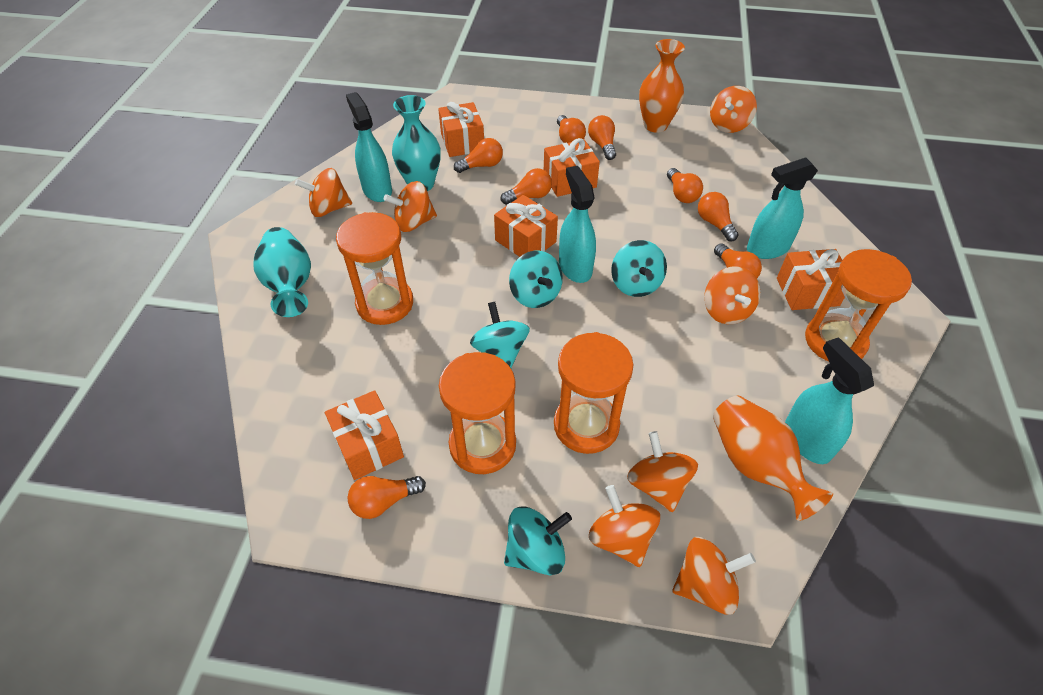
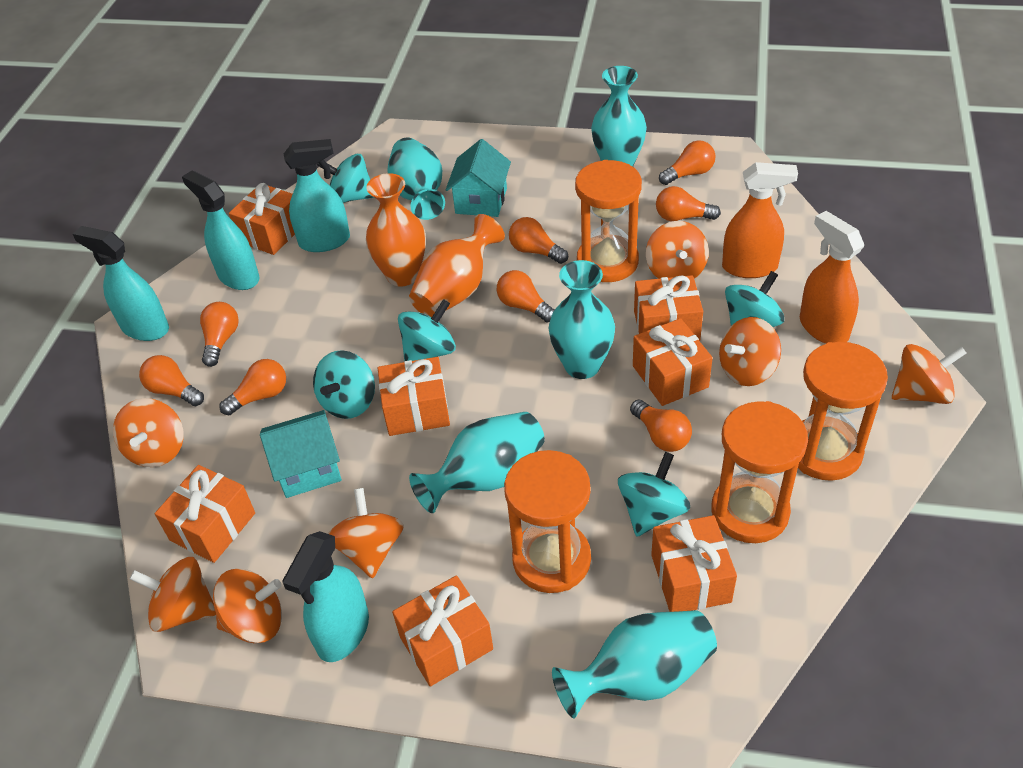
orange gift: [325,390,404,480] [438,102,484,157] [494,195,558,257] [544,138,600,197] [777,249,845,310] = 5 -> [155,465,255,563] [229,183,295,255] [378,357,450,436] [392,575,493,686] [633,318,713,406] [634,275,703,341] [651,515,737,612] = 7
orange spray bottle: none = 0 -> [722,162,798,278] [800,211,864,344] = 2
turquoise house: none = 0 -> [260,410,342,498] [446,139,511,217] = 2
turquoise spinning top: [470,302,530,368] [504,507,572,575] [509,251,563,308] [611,240,667,297] = 4 -> [313,350,375,419] [317,154,374,203] [398,299,456,362] [618,452,690,537] [725,271,785,327] = 5
turquoise vase: [253,227,311,317] [392,95,441,191] = 2 -> [387,138,445,220] [409,412,545,513] [549,260,615,379] [552,610,717,719] [591,66,647,167] = 5

